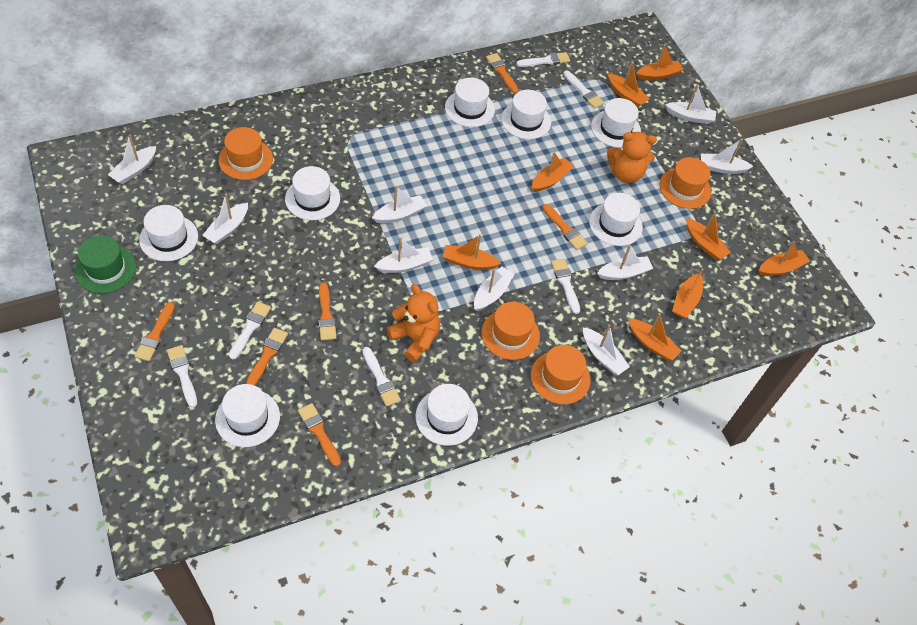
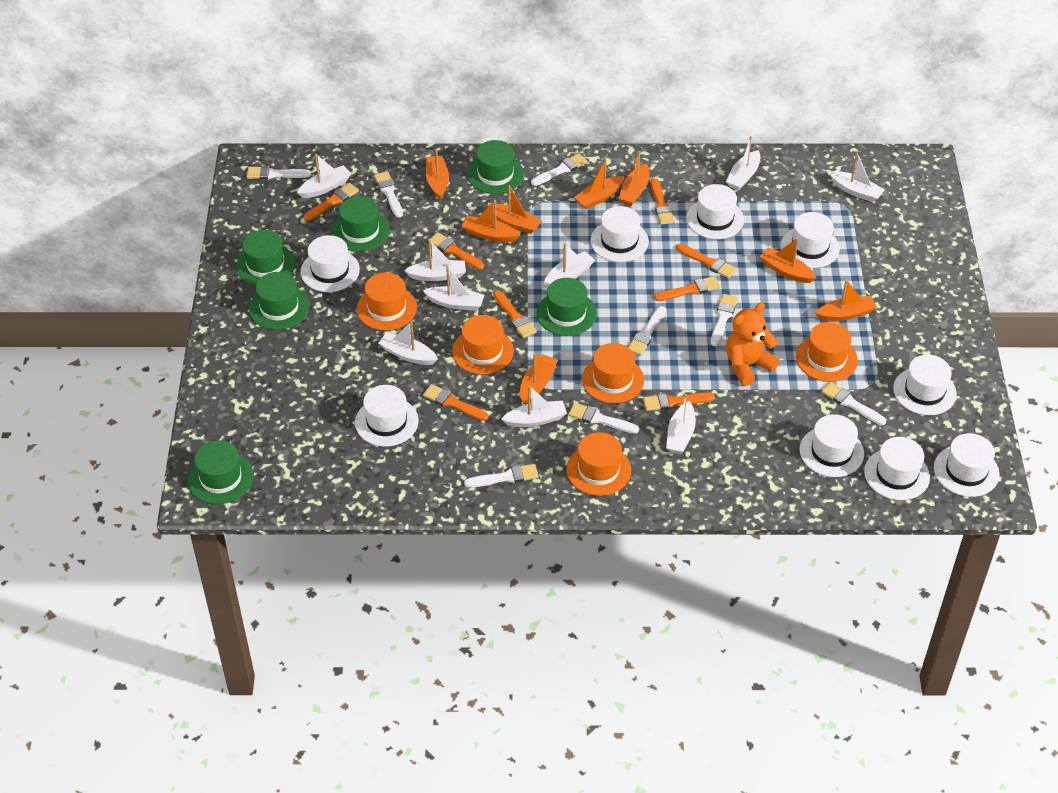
green hat: [75,235,136,294] = 1 -> [188,440,254,504] [236,230,295,286] [249,272,310,330] [332,196,390,252] [467,140,524,194] [537,278,597,336] = 6
orange brush: [134,302,175,361] [246,328,288,386] [298,403,341,466] [318,282,337,340] [486,53,518,94] [542,204,587,250] = 6 -> [304,183,359,221] [423,384,489,421] [429,232,484,270] [494,290,537,338] [643,392,715,411] [650,178,675,225] [654,276,720,301] [676,244,737,279] = 8
orange hat: [219,127,273,180] [481,302,540,360] [531,345,591,404] [660,157,711,209] = 4 -> [357,272,417,331] [452,315,514,374] [566,432,631,496] [582,343,644,403] [796,322,858,382] = 5
orange teddy bear: [387,284,440,362] [607,132,657,183] = 2 -> [726,303,779,386] = 1
white brush: [167,345,197,408] [229,302,271,360] [362,347,401,407] [516,52,570,67] [551,259,580,314] [563,71,604,109] = 6 -> [247,166,312,179] [374,171,403,218] [464,464,539,488] [531,153,587,186] [568,403,639,434] [628,306,666,356] [711,294,738,346] [822,382,886,426] = 8
white hat: [139,205,198,261] [215,384,280,447] [285,166,340,220] [416,384,478,446] [445,78,495,127] [501,90,551,139] [589,193,643,246] [591,98,641,148] = 8 -> [300,235,360,292] [355,385,419,447] [590,206,649,262] [686,184,744,239] [781,212,840,268] [800,414,864,477] [864,437,930,500] [893,355,957,415] [934,433,1000,497] = 9

